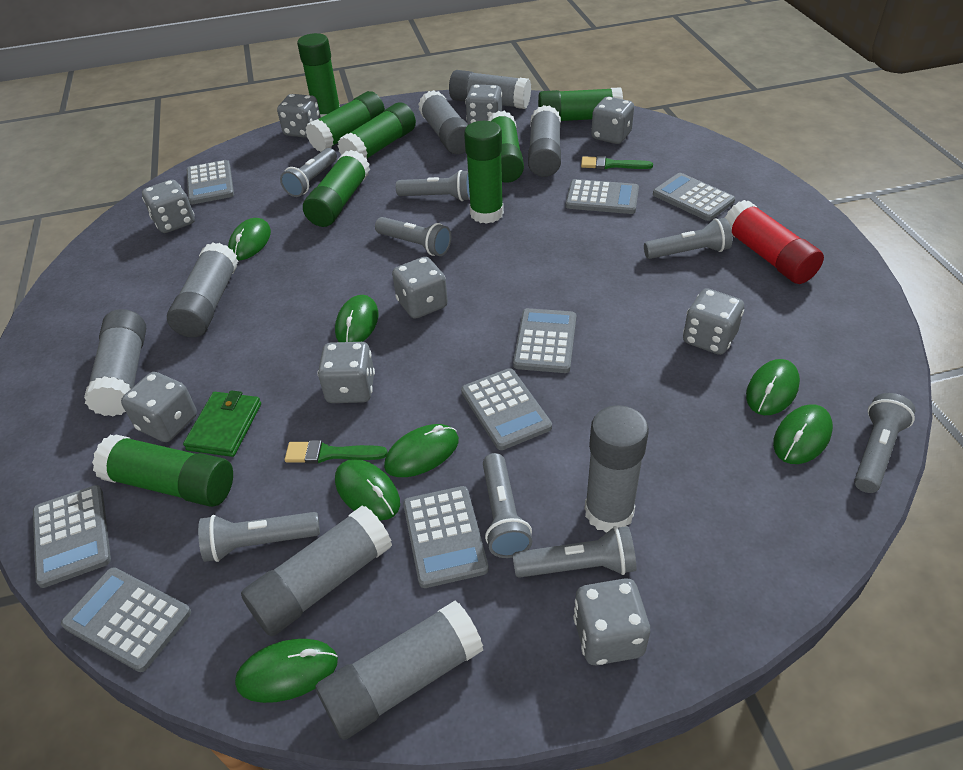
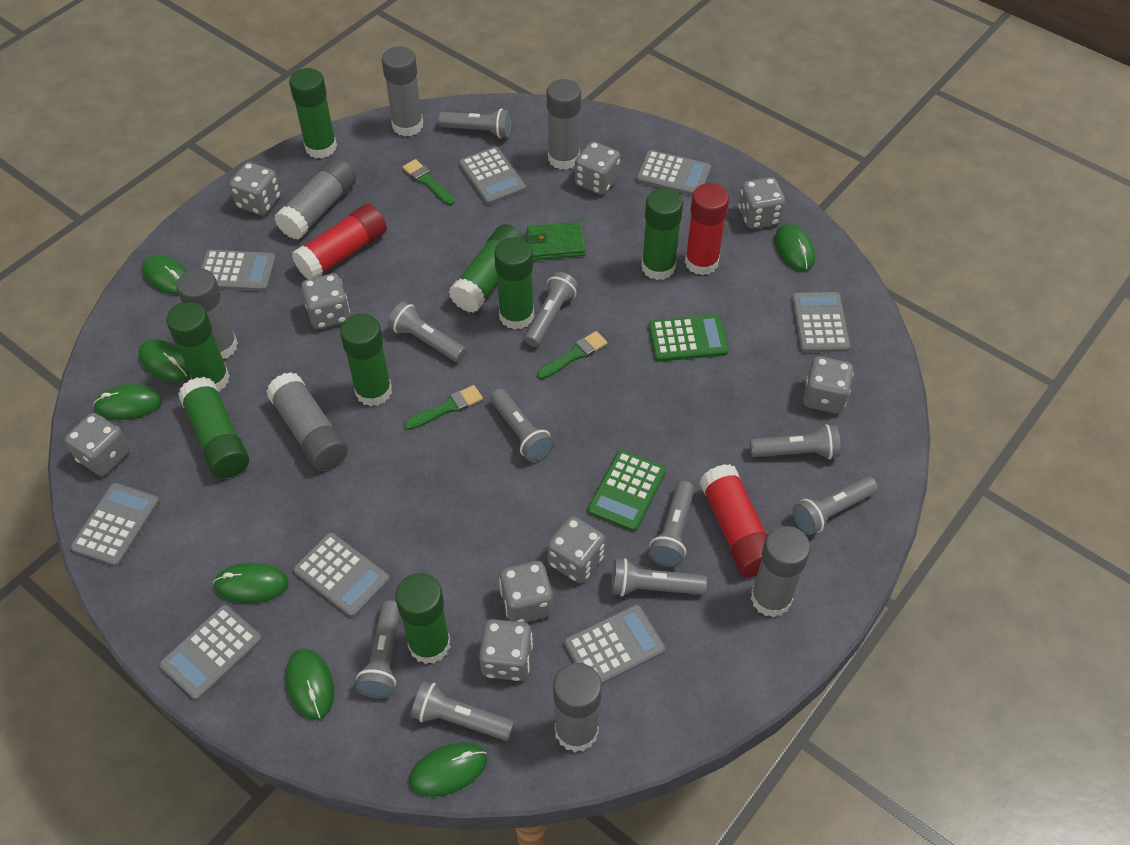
green brush: [285,440,388,464] [581,156,653,169] = 2 -> [402,159,455,205] [404,385,483,430] [537,331,607,379] = 3
green calculator: none = 0 -> [588,450,666,532] [648,314,729,362] = 2
grey flashlight: [198,512,320,562] [280,148,337,197] [375,217,451,256] [396,170,470,201] [483,453,532,558] [513,526,636,578] [644,218,732,259] [854,393,915,493] = 8 -> [356,600,400,698] [388,301,466,362] [411,681,514,741] [438,108,512,138] [490,389,554,462] [524,272,579,347] [611,558,707,596] [649,481,694,567] [750,424,841,459] [793,476,878,535] = 10
grey glue stick: [84,309,146,417] [167,242,238,338] [241,505,392,637] [315,600,483,740] [418,90,468,154] [449,70,531,109] [528,105,561,177] [585,405,649,533] = 8 -> [176,268,238,359] [266,372,348,470] [275,157,356,240] [382,46,423,137] [547,79,581,170] [553,663,602,752] [751,526,810,618] = 7
red glue stick: [724,200,824,284] = 1 -> [292,204,387,279] [685,183,729,275] [699,464,767,577] = 3

